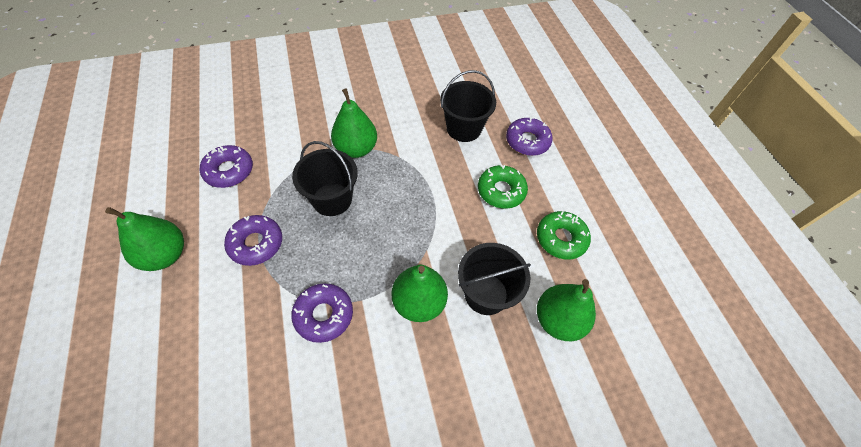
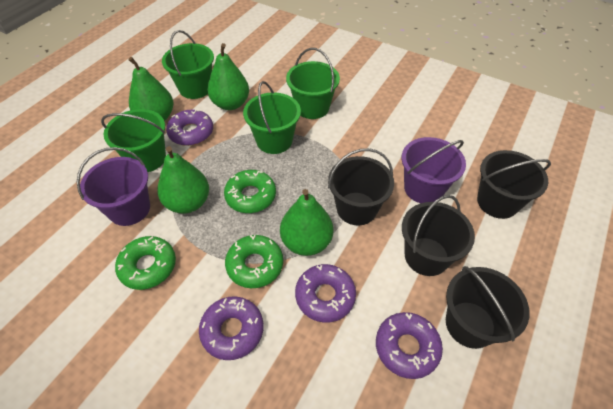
black bucket: [292,141,358,216] [440,70,496,142] [458,243,531,315] = 3 -> [328,148,394,225] [402,195,475,276] [446,266,530,349] [477,150,551,219] = 4
green bucket: none = 0 -> [101,109,166,172] [162,30,214,99] [243,81,301,154] [286,48,340,119] = 4
green donut: [478,165,528,209] [537,211,591,260] = 2 -> [115,236,176,290] [224,170,276,213] [225,235,283,288] = 3
purple bucket: none = 0 -> [76,147,150,226] [401,137,466,203] = 2

